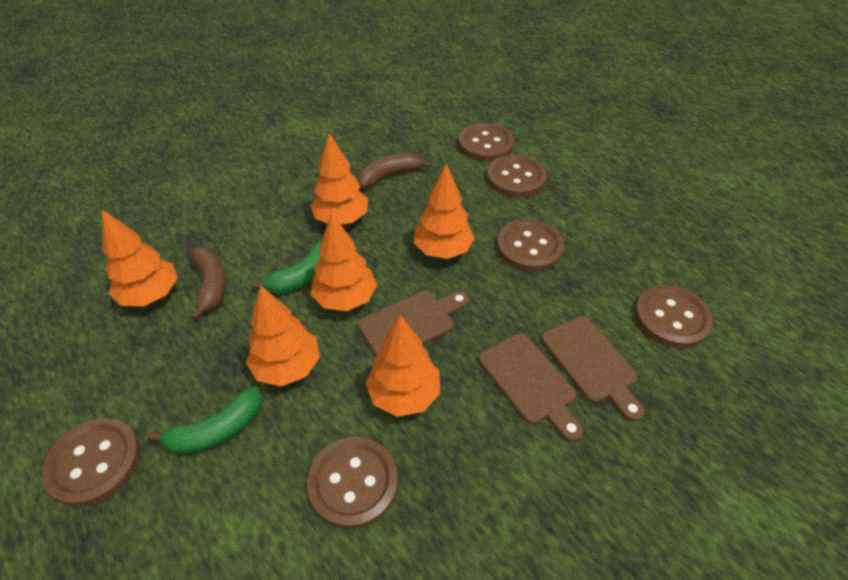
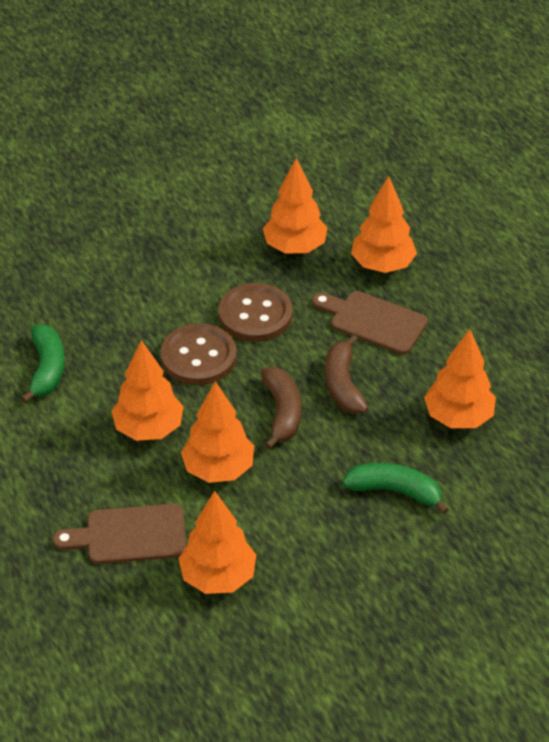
brown button: [42,418,140,507] [307,437,398,529] [458,123,514,161] [487,154,547,198] [497,219,564,272] [634,285,713,348] = 6 -> [161,323,237,385] [219,283,292,342] = 2
brown cutting board: [358,291,469,356] [479,333,583,442] [541,316,644,422] = 3 -> [53,504,186,564] [312,291,428,355] = 2

